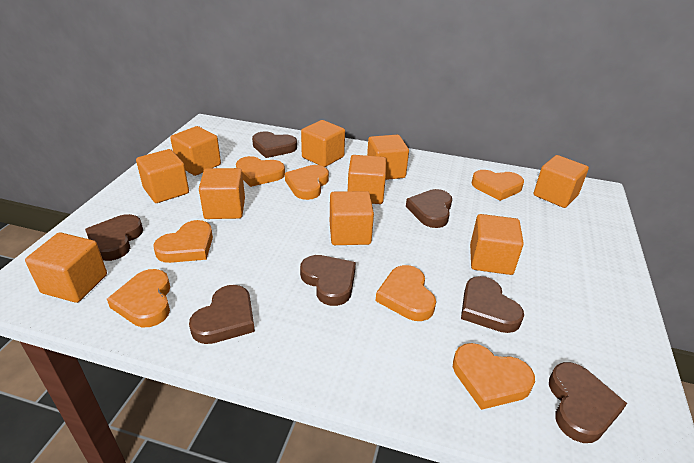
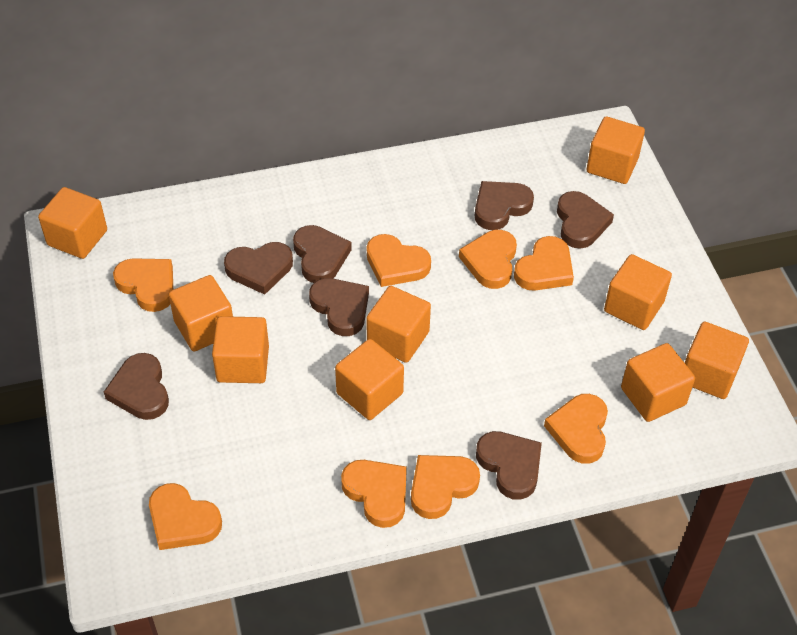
orange cube: [25,232,107,303] [136,149,189,203] [170,126,221,176] [199,168,245,219] [301,120,345,167] [330,191,374,245] [348,155,386,204] [367,135,409,180] [470,214,524,275] [533,155,589,208] = 10 -> [38,187,107,259] [169,275,233,351] [212,316,269,383] [335,339,404,420] [366,286,431,363] [586,116,645,184] [604,254,672,330] [621,343,695,422] [685,322,749,399] = 9
orange heart: [107,269,170,327] [154,220,213,263] [236,156,285,187] [285,165,329,200] [375,265,436,321] [453,343,535,410] [471,170,524,201] = 7 -> [113,258,173,312] [149,483,222,550] [341,460,407,528] [367,234,431,287] [411,455,480,519] [459,230,517,289] [514,236,574,291] [544,394,608,464] = 8

